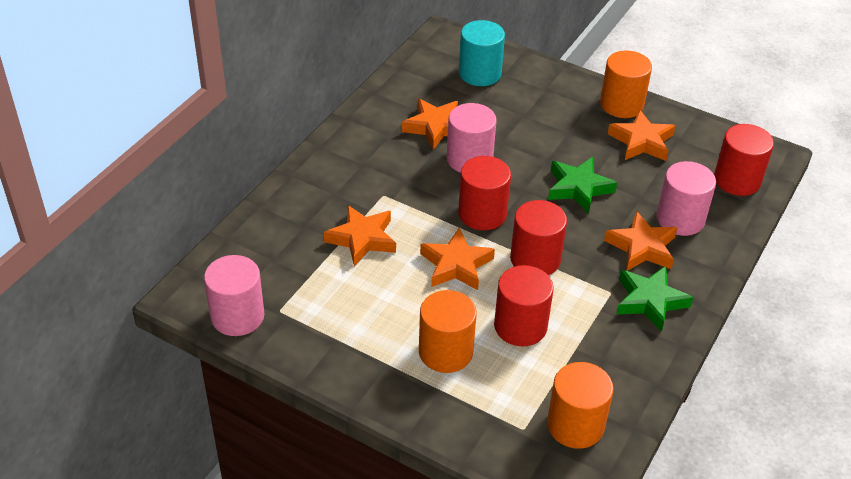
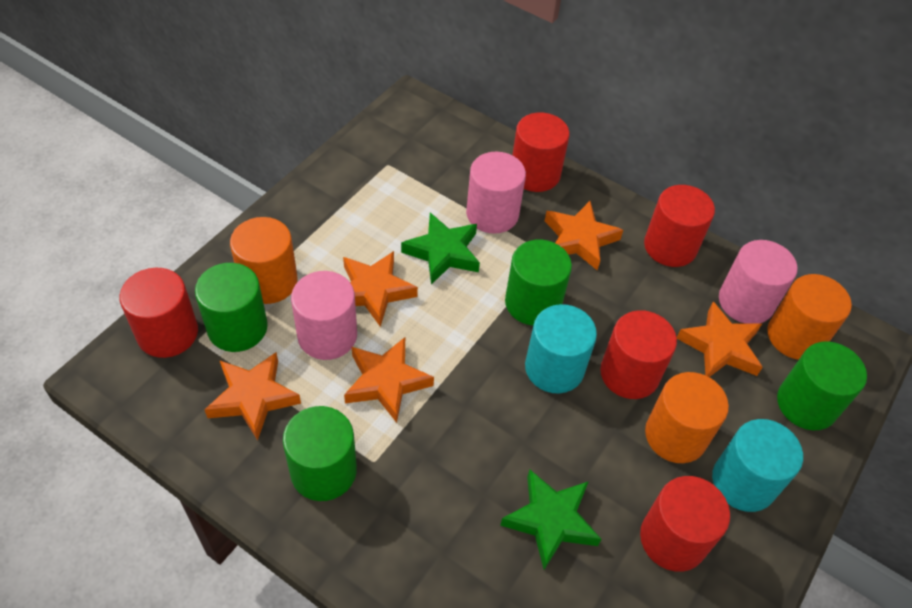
green cylinder: none = 0 -> [195,263,268,352] [283,406,357,501] [505,239,572,325] [777,341,867,430] = 4
red cylinder: [458,156,511,230] [494,265,554,346] [510,200,567,275] [714,124,774,196] = 4 -> [120,268,198,358] [513,112,570,192] [600,310,677,399] [640,476,730,572] [644,185,715,267] = 5
turquoise cylinder: [459,20,505,86] = 1 -> [525,304,597,393] [712,419,803,512] = 2

